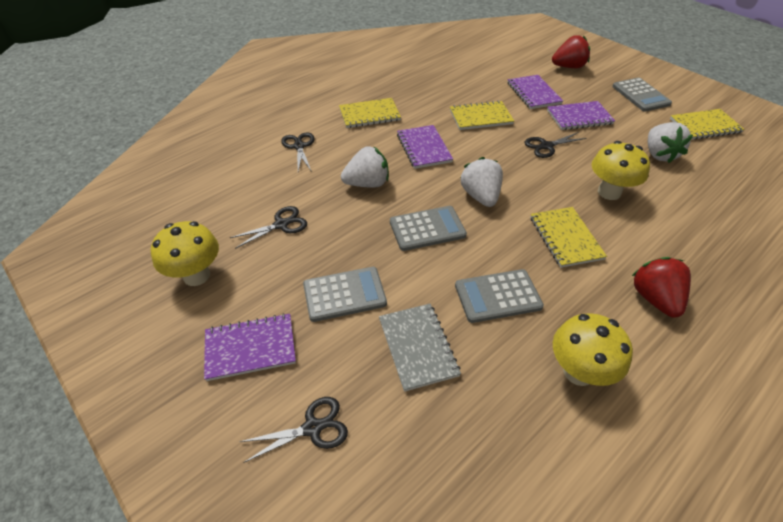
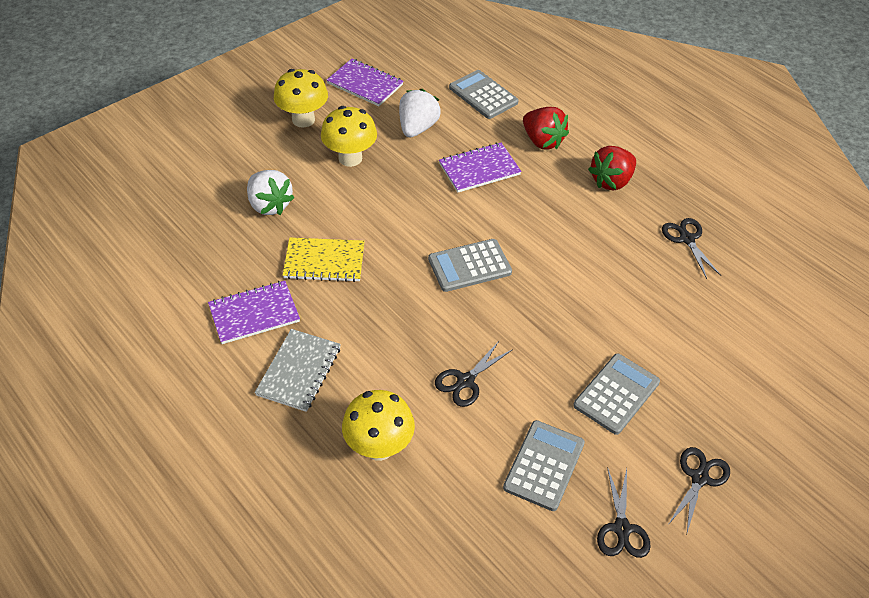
purple notebook: [204,313,296,381] [397,125,453,169] [507,75,563,109] [547,101,615,130] = 4 -> [208,281,300,344] [327,58,403,106] [439,143,521,193] = 3
white strawberry: [341,146,389,188] [461,157,503,207] [648,122,693,163] = 3 -> [247,170,294,215] [399,89,441,137] = 2
yellow notebook: [339,98,401,128] [450,100,514,130] [530,207,607,268] [670,109,745,140] = 4 -> [283,238,365,282] = 1

